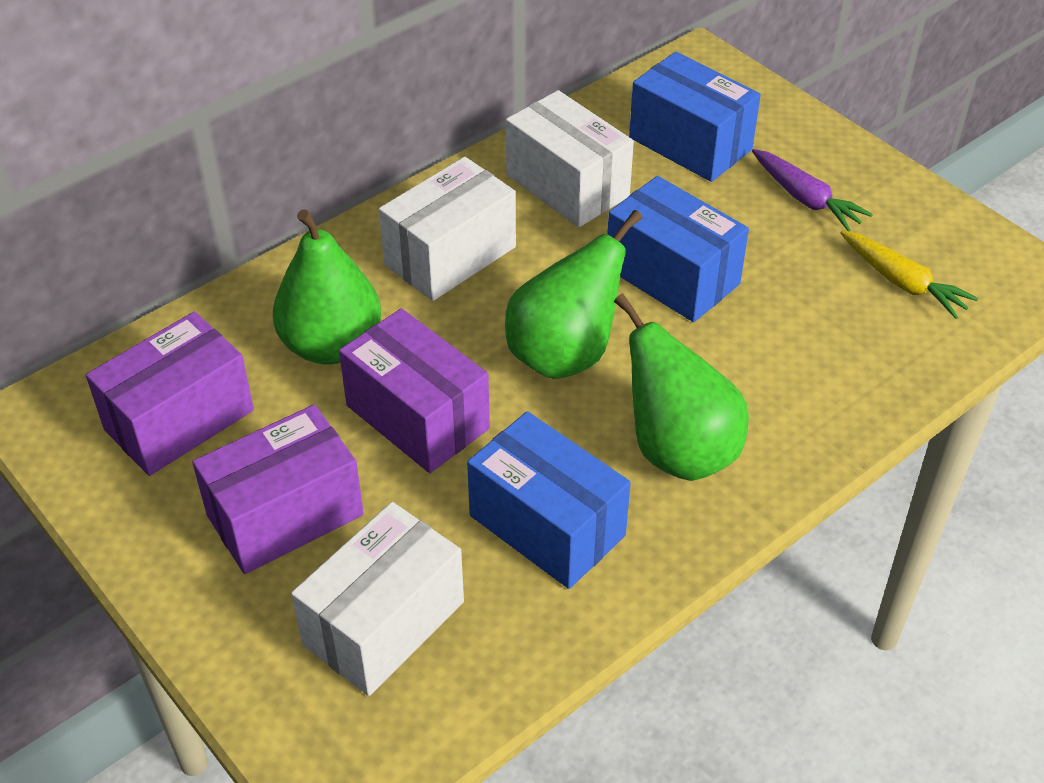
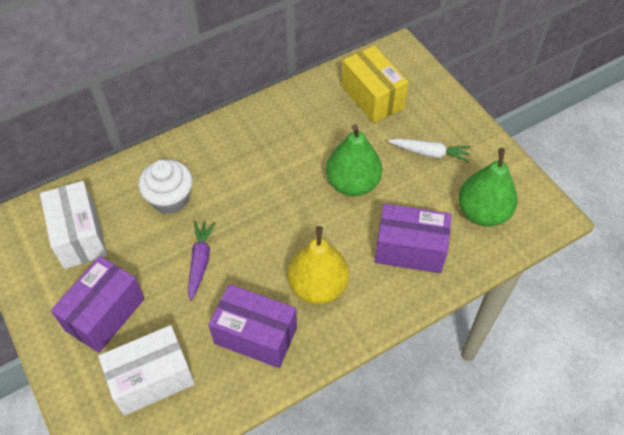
blue box: [467,411,631,589] [607,176,749,322] [629,52,761,182] = 3 -> none = 0
green pear: [273,209,381,365] [505,210,643,379] [614,293,749,481] = 3 -> [326,124,382,196] [458,148,518,227] = 2
white box: [291,502,464,696] [379,157,516,301] [506,90,634,227] = 3 -> [40,181,107,269] [98,325,195,416] = 2
white carrot: none = 0 -> [388,138,470,162] = 1
white cupcake: none = 0 -> [138,159,193,214] = 1
yellow box: none = 0 -> [342,46,409,123] = 1
yellow carrot: [840,231,979,319] = 1 -> none = 0
yellow pear: none = 0 -> [288,226,349,304] = 1

